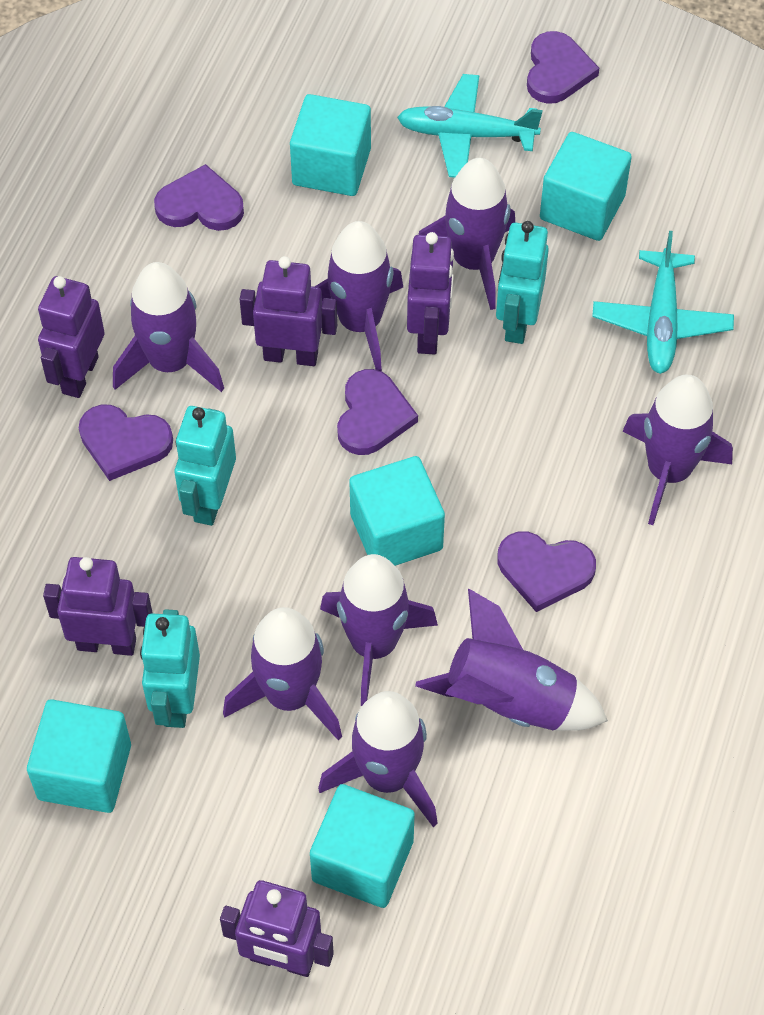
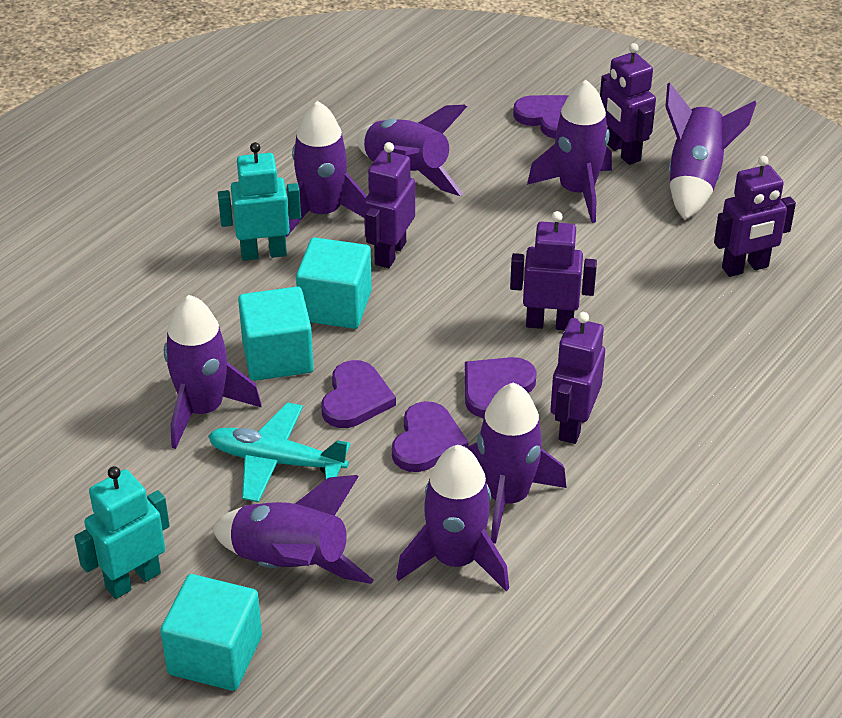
purple heart: [79,404,173,481] [154,164,244,231] [337,369,418,455] [497,532,596,612] [527,31,599,104] = 5 -> [321,360,396,428] [392,401,469,472] [465,357,537,418] [513,95,569,139] = 4
turquoise cube: [27,699,131,813] [290,94,371,196] [310,784,415,908] [349,456,445,566] [540,132,632,241] = 5 -> [160,574,262,691] [238,287,314,381] [296,238,372,329] = 3
turquoise plane: [397,74,542,178] [592,231,734,374] = 2 -> [208,402,351,502] = 1
turquoise robot: [140,609,200,728] [174,406,236,526] [496,221,549,344] = 3 -> [74,466,170,599] [218,142,301,261] = 2

